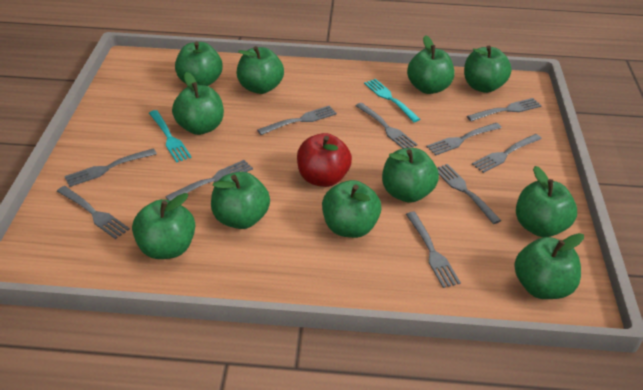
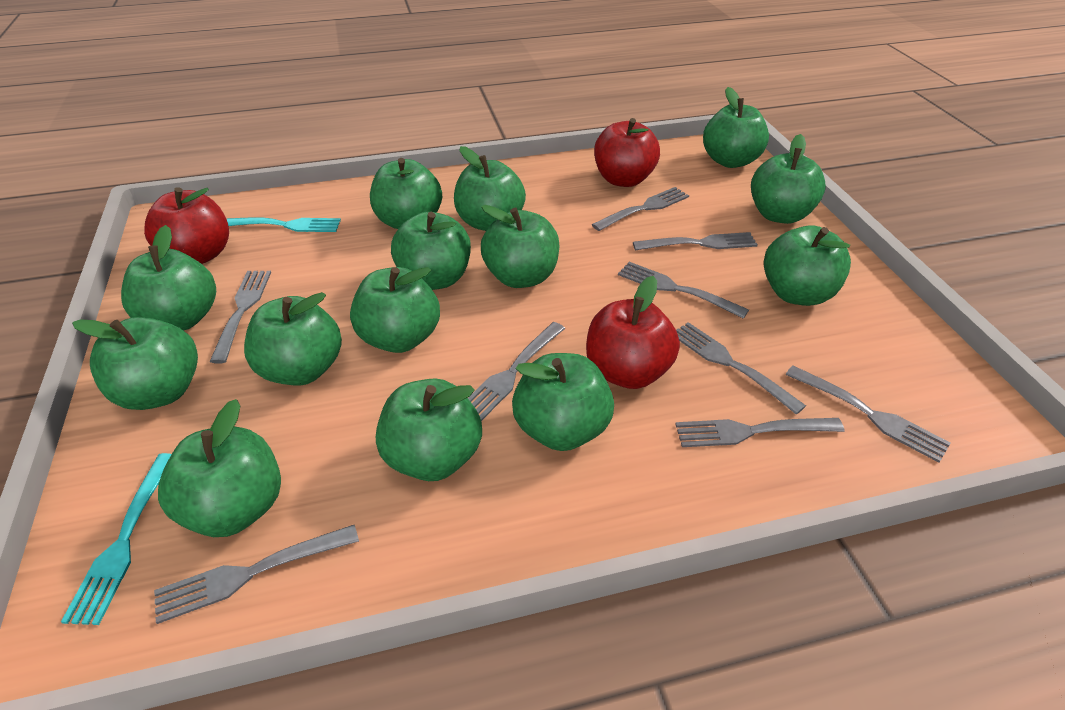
green apple: [132,193,195,259] [172,72,224,135] [175,42,223,86] [211,172,270,229] [237,46,284,94] [322,180,381,238] [382,148,439,203] [407,35,454,94] [464,46,512,93] [514,233,584,299] [516,166,577,237] = 11 -> [72,317,198,410] [121,225,216,331] [158,399,281,537] [244,292,342,386] [350,267,440,353] [370,158,442,229] [376,378,482,481] [391,212,471,290] [454,146,526,231] [481,205,559,288] [512,353,614,451] [703,87,769,168] [751,134,826,224] [764,225,851,306] = 14
grey fork: [57,186,130,239] [64,148,157,187] [165,160,253,201] [257,106,337,135] [356,103,418,149] [406,212,461,288] [426,123,502,156] [438,164,501,224] [467,98,542,121] [472,134,542,173] = 10 -> [154,525,359,624] [210,271,271,364] [468,322,565,421] [592,187,689,231] [618,262,749,319] [633,232,758,250] [676,322,806,414] [676,418,844,447] [785,365,951,463] = 9
red apple: [297,133,352,187] = 1 -> [144,187,229,264] [586,276,680,389] [594,118,660,187] = 3

